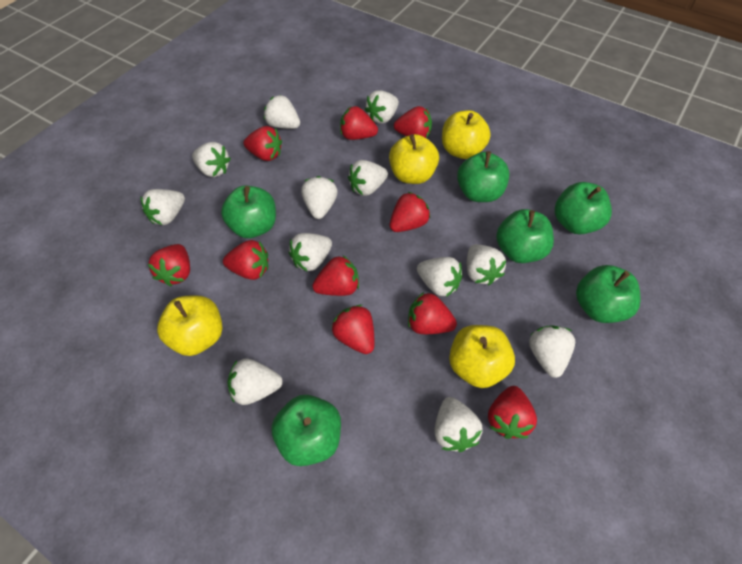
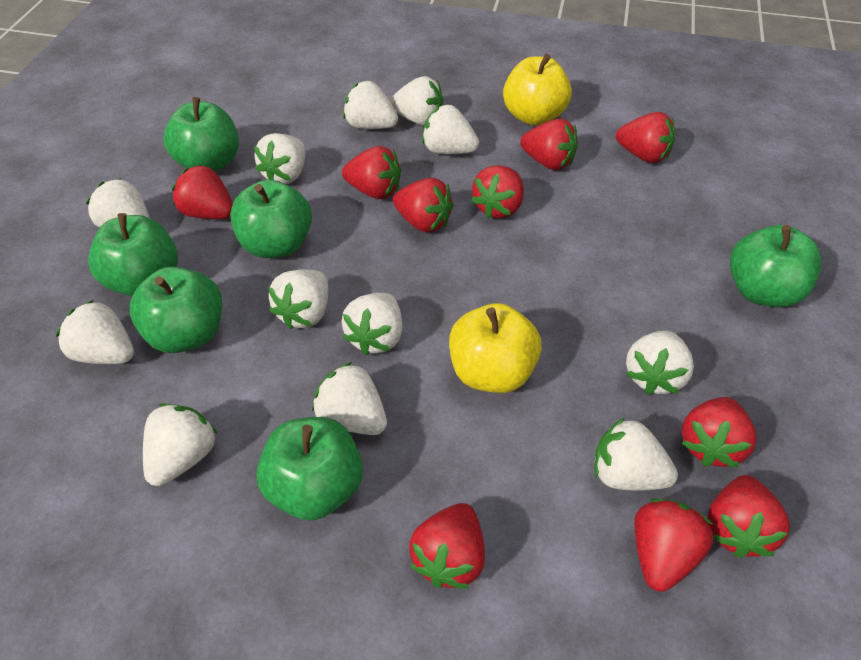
yellow apple: [157,295,222,356] [389,134,439,184] [442,110,491,159] [449,325,515,388] = 4 -> [449,303,542,393] [503,54,572,126] = 2

